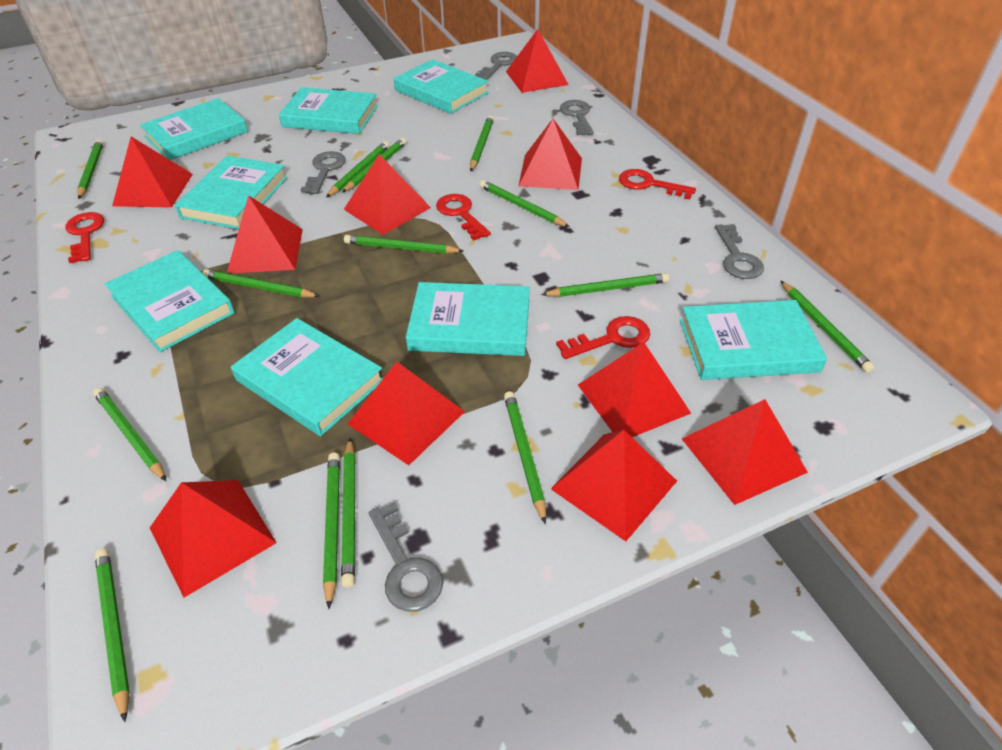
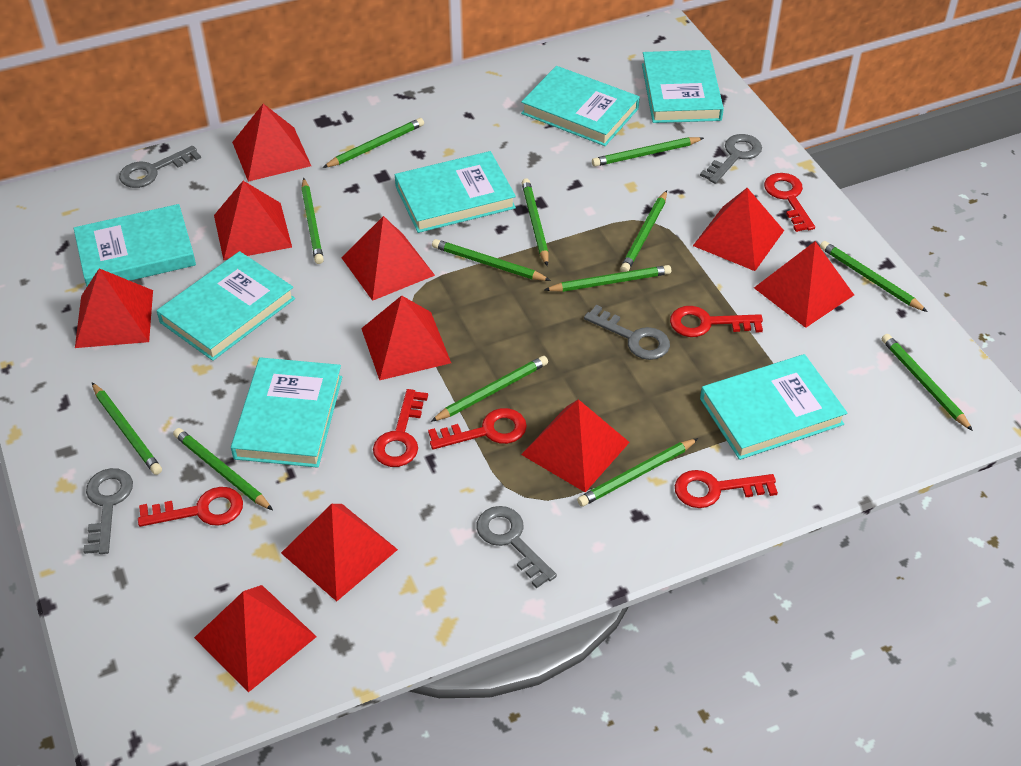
green pencil: [77,139,103,199] [93,388,166,481] [95,548,130,722] [202,269,320,298] [323,452,340,609] [326,141,390,197] [341,438,355,588] [342,138,407,193] [344,235,463,254] [470,115,494,172] [480,180,570,227] [504,391,546,524] [541,273,669,297] [781,281,875,373] = 14 -> [92,383,162,475] [173,428,273,510] [301,178,324,264] [322,118,424,168] [431,356,548,422] [432,239,551,281] [522,178,549,266] [544,265,671,292] [577,438,699,507] [592,137,704,167] [620,190,667,272] [820,241,928,312] [882,334,973,431] = 13
red key: [65,212,104,263] [436,194,491,240] [556,316,650,359] [619,169,696,200] = 4 -> [138,487,243,527] [373,389,428,467] [428,408,527,449] [670,306,763,337] [675,470,778,508] [764,173,815,232] = 6
turquoise book: [105,250,235,352] [140,98,248,160] [175,156,287,229] [231,318,382,436] [279,87,378,134] [394,59,489,114] [406,282,530,356] [680,300,827,380] = 8 -> [73,204,196,286] [156,251,295,361] [231,357,342,468] [395,151,516,233] [521,66,640,146] [642,50,724,123] [700,354,847,460] = 7

